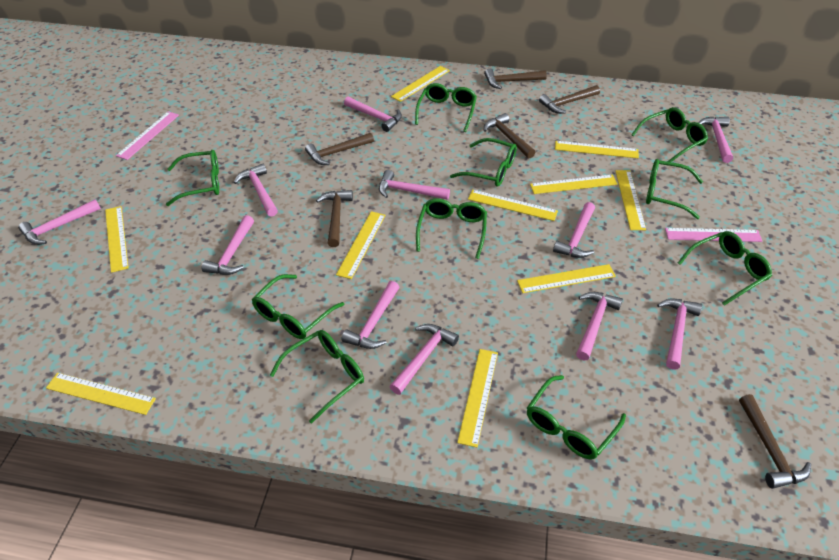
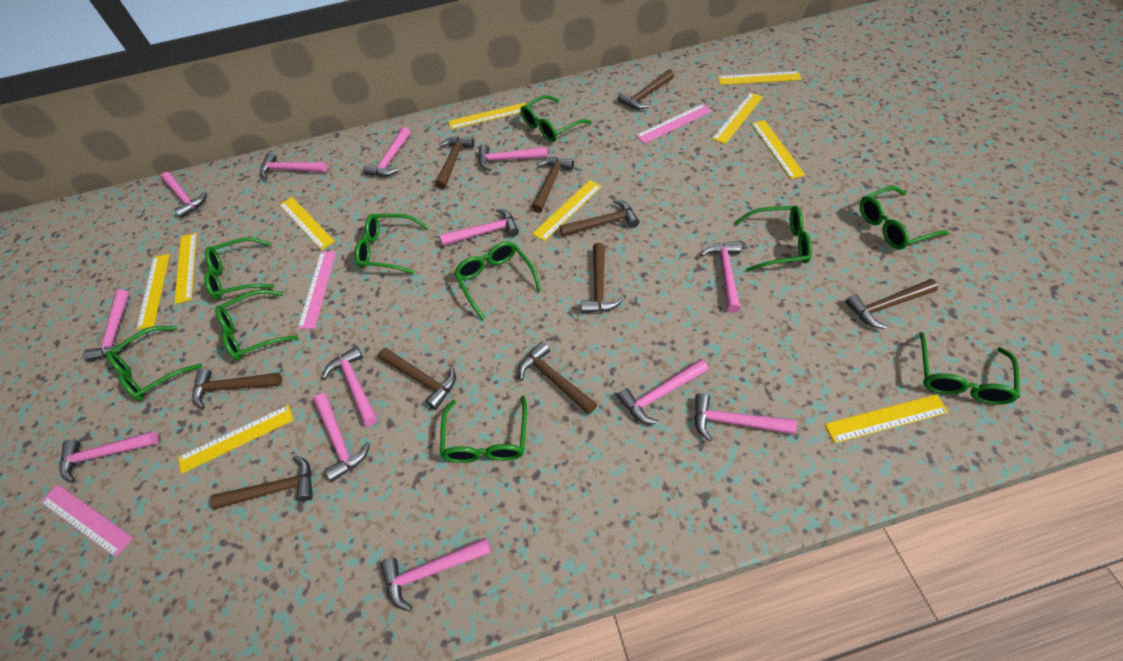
brown hammer: [305,133,374,165] [316,190,353,247] [484,69,547,89] [484,113,536,159] [539,85,600,114] [739,394,811,489] = 6 -> [192,368,282,409] [210,456,313,509] [378,348,456,409] [435,137,475,189] [518,342,597,415] [532,157,574,213] [559,200,639,237] [581,243,623,313] [618,69,674,110] [845,279,938,329] = 10
pink hammer: [18,200,101,245] [202,215,254,275] [234,164,278,217] [341,281,399,349] [344,97,402,132] [379,170,450,200] [390,324,459,395] [553,202,595,258] [576,292,623,360] [657,298,702,370] [698,117,733,163] = 11 -> [59,431,159,483] [83,289,129,362] [161,172,207,218] [260,153,327,180] [313,393,370,481] [322,346,378,426] [363,127,411,177] [381,538,491,612] [440,209,519,246] [479,144,548,171] [617,359,709,424] [694,393,797,442] [700,241,741,313] = 13
pink ruler: [116,111,179,160] [665,228,762,242] = 2 -> [41,485,133,557] [298,251,336,329] [636,104,712,143] = 3

